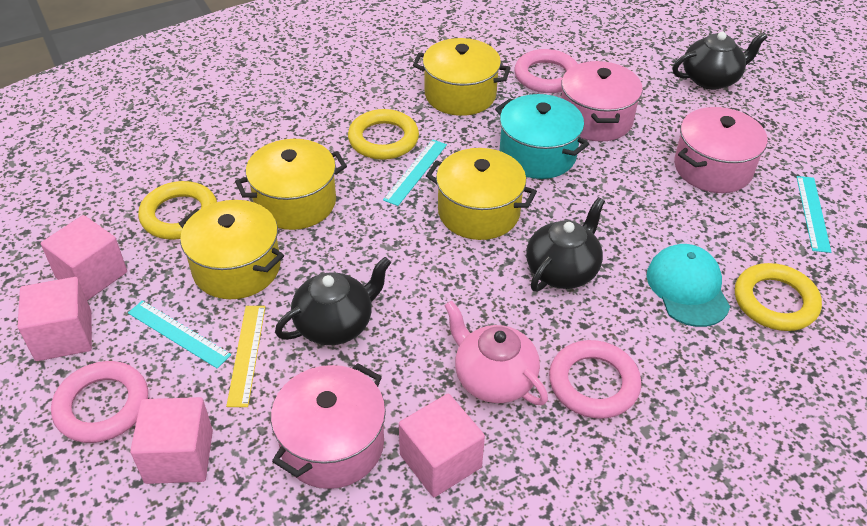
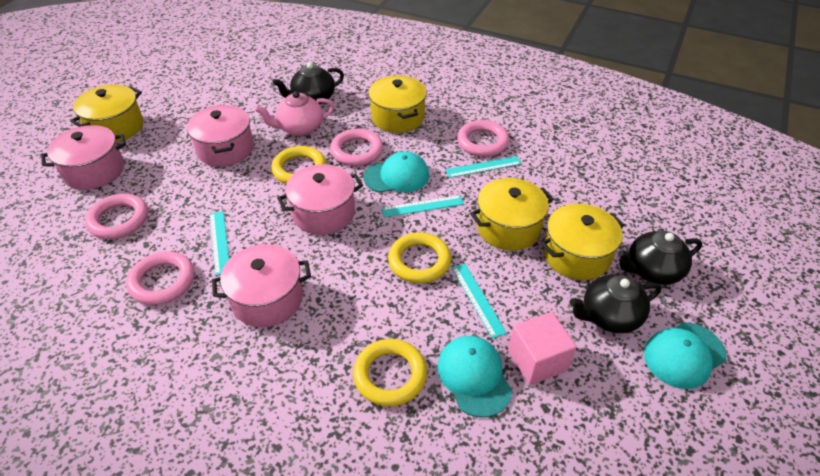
pink cube: [18,277,92,361] [41,215,127,301] [130,397,213,484] [399,394,485,497] = 4 -> [508,312,577,385] = 1
pink pot: [271,363,386,489] [561,61,643,142] [674,107,768,193] = 3 -> [41,125,126,190] [187,105,254,167] [212,244,311,327] [277,164,363,235] = 4
pink ring: [51,361,148,443] [514,49,578,93] [549,340,641,419] = 3 -> [85,194,148,239] [126,251,194,305] [330,129,383,166] [457,120,509,157] = 4
turquoise cap: [647,244,730,327] = 1 -> [364,152,429,193] [437,336,512,418] [644,322,726,389] = 3
turquoise pot: [495,94,589,179] = 1 -> none = 0
turquoise ruler: [128,300,231,369] [383,139,447,206] [797,176,831,253] = 3 -> [210,211,229,276] [382,195,464,217] [445,156,522,178] [452,264,507,339] = 4
yellow ruler: [226,306,265,407] = 1 -> none = 0

